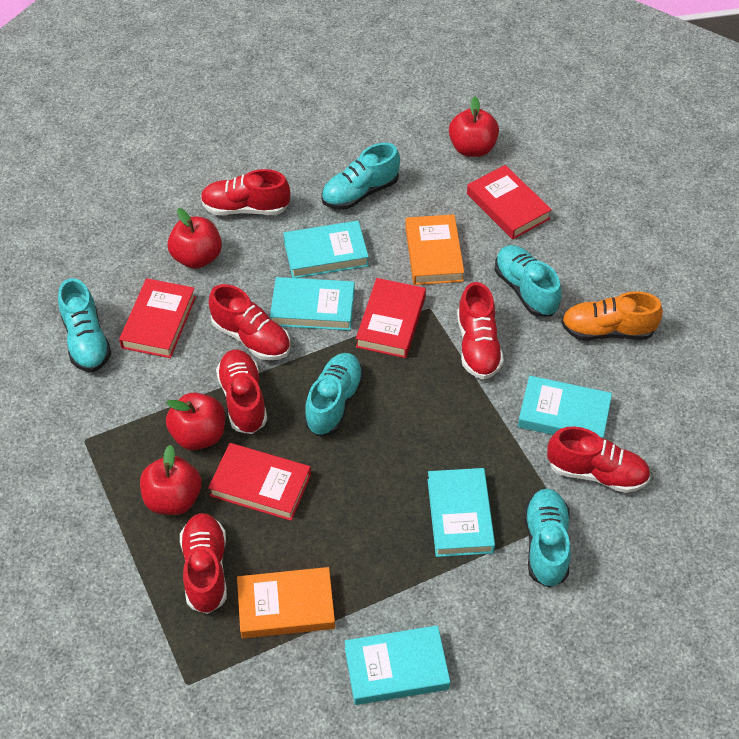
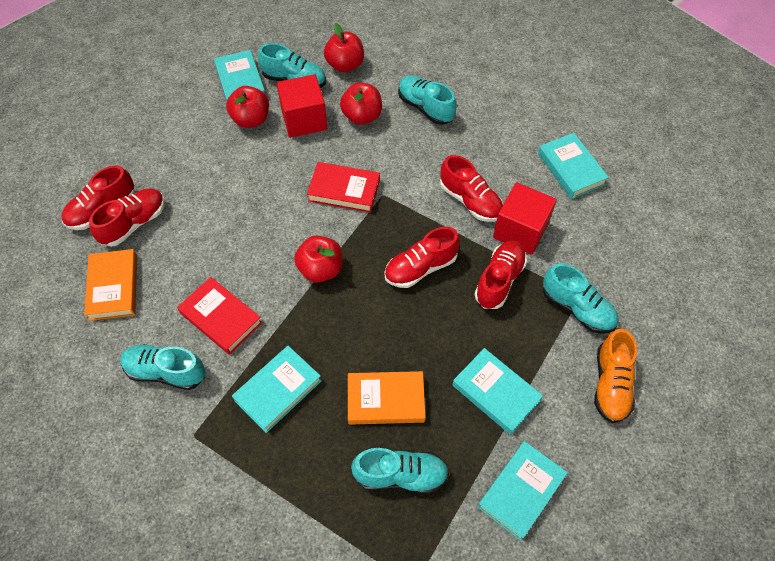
red book: [119,278,196,358] [208,443,311,521] [356,278,426,358] [467,165,552,240] = 4 -> [177,277,262,355] [307,162,380,213] = 2
red cube: none = 0 -> [277,74,327,138] [493,182,557,255] = 2
red shoe: [180,513,227,614] [201,169,290,215] [209,284,290,361] [216,350,267,434] [457,282,504,380] [547,427,651,493] = 6 -> [61,165,135,230] [89,189,165,247] [384,227,460,288] [440,155,503,222] [474,240,527,309] = 5

